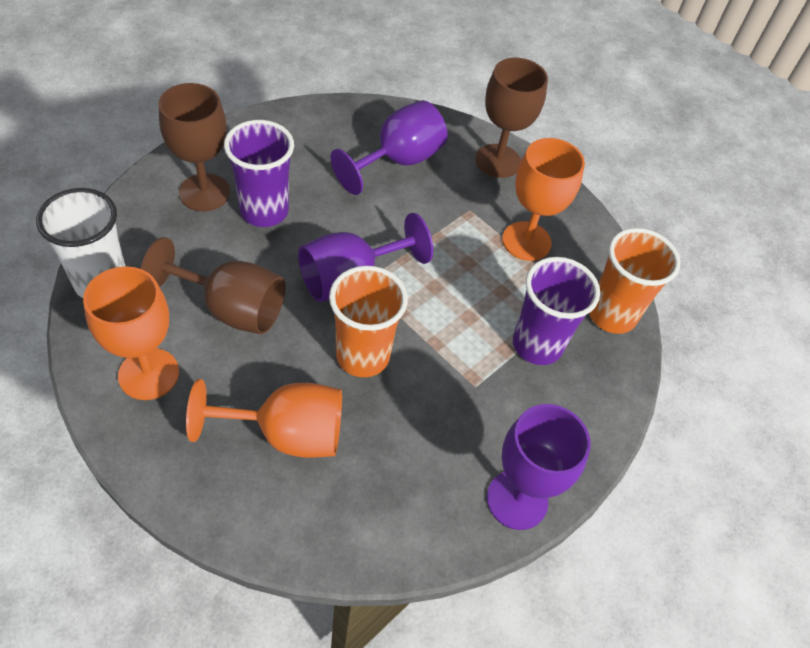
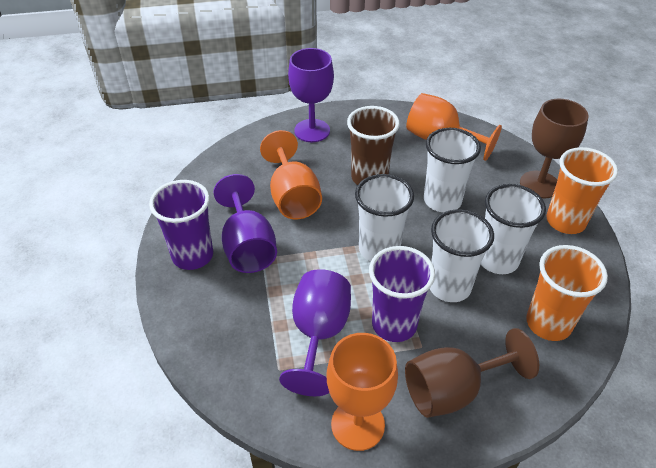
brown cup: none = 0 -> [347,106,400,185] = 1
brown goblet: [141,237,285,334] [159,83,230,212] [475,58,548,178] = 3 -> [405,328,539,418] [520,99,588,199] = 2
white cup: [36,188,126,298] = 1 -> [355,174,414,262] [424,128,481,212] [430,210,494,302] [481,184,546,274] = 4

